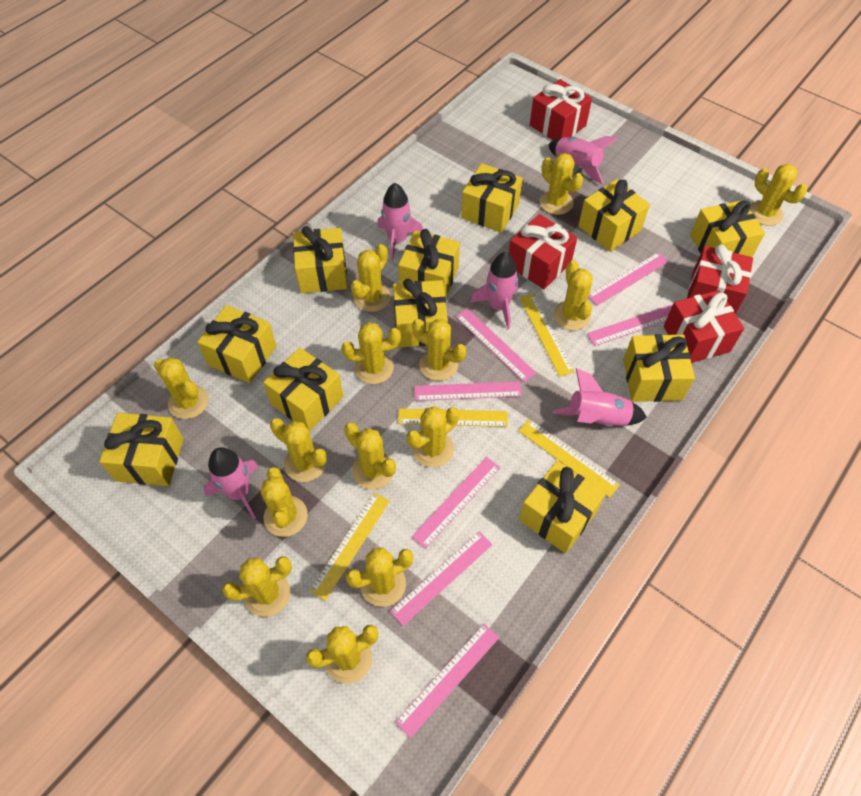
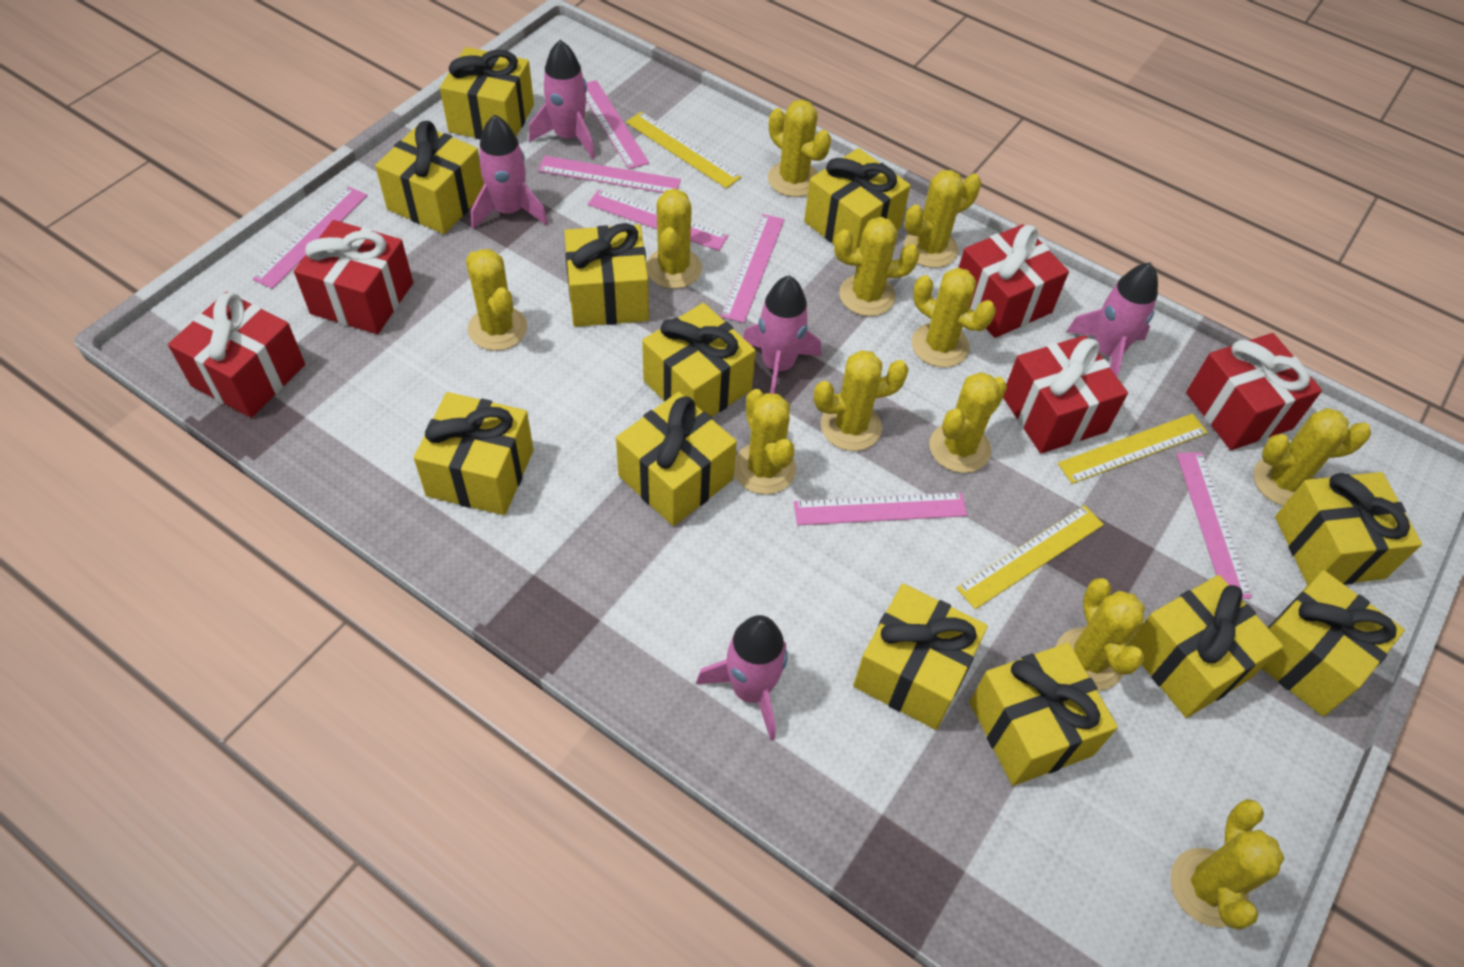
red gift: [509,214,577,289] [530,79,592,140] [664,290,744,363] [687,244,753,314] = 4 -> [168,292,305,418] [294,220,413,334] [959,224,1069,338] [1003,335,1128,454] [1186,333,1322,450] = 5
yellow cactus: [154,357,209,419] [222,556,292,617] [261,467,308,537] [270,418,327,482] [306,625,378,684] [341,322,401,384] [344,423,396,489] [346,548,413,607] [351,244,391,312] [407,406,459,468] [412,319,467,381] [540,153,583,215] [553,260,592,331] [750,164,807,226] = 14 -> [466,249,527,351] [646,189,702,289] [734,389,796,494] [768,99,831,197] [813,350,909,451] [834,217,919,316] [904,170,981,268] [912,268,996,367] [929,372,1007,473] [1056,578,1145,691] [1170,799,1284,930] [1253,408,1371,506] = 12
yellow gift: [99,413,184,486] [197,305,276,383] [263,347,343,432] [293,226,348,293] [393,279,448,347] [398,229,460,297] [461,163,523,233] [519,461,605,554] [578,179,650,252] [623,334,695,402] [690,200,765,257] = 11 -> [375,121,484,234] [414,392,534,515] [440,47,534,140] [564,223,649,327] [616,392,737,526] [642,303,756,417] [804,148,910,248] [853,583,988,730] [970,643,1118,786] [1127,575,1283,718] [1262,570,1405,717] [1275,472,1422,586] = 12
yellow ruler: [309,492,390,601] [398,409,508,427] [518,419,620,498] [520,294,575,377] = 4 -> [626,112,741,189] [956,505,1104,609] [1058,414,1208,484] = 3

